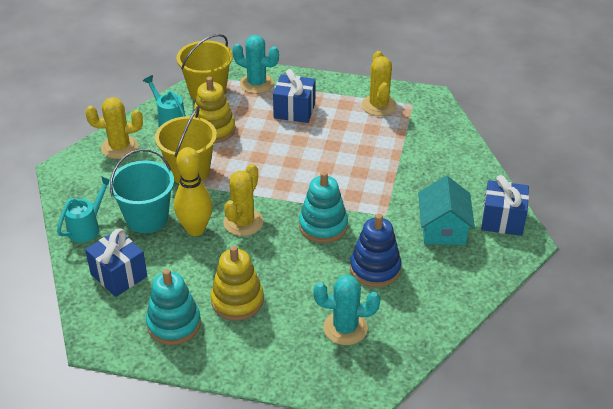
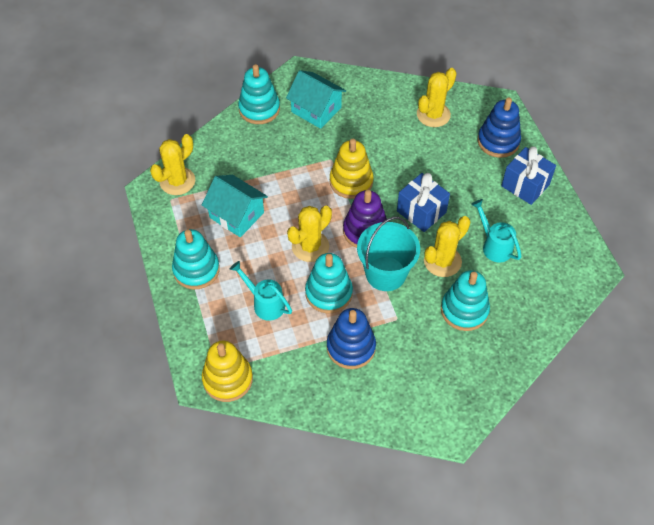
blue gift: [85,228,147,297] [273,69,316,123] [482,175,529,236] = 3 -> [397,173,450,232] [501,146,556,205] = 2
blue stacking toy: [350,214,402,287] = 1 -> [327,308,376,369] [477,97,521,158] = 2
purple stacking toy: none = 0 -> [343,190,387,248] = 1
turquoise cactus: [232,35,279,94] [314,275,380,345] = 2 -> none = 0
turquoise house: [418,176,475,245] = 1 -> [202,175,268,237] [286,70,346,129] = 2
turquoise stacking toy: [146,269,201,345] [299,171,348,243] = 2 -> [172,229,220,289] [238,64,280,124] [305,253,353,313] [441,270,490,331] = 4
yellow bowling pin: [174,147,213,236] = 1 -> none = 0
yellow bucket: [155,106,217,184] [177,34,233,101] = 2 -> none = 0
yellow cactus: [85,97,143,159] [223,164,263,236] [362,51,397,116] = 3 -> [150,134,195,195] [287,206,332,262] [417,68,457,127] [424,216,470,277] = 4

